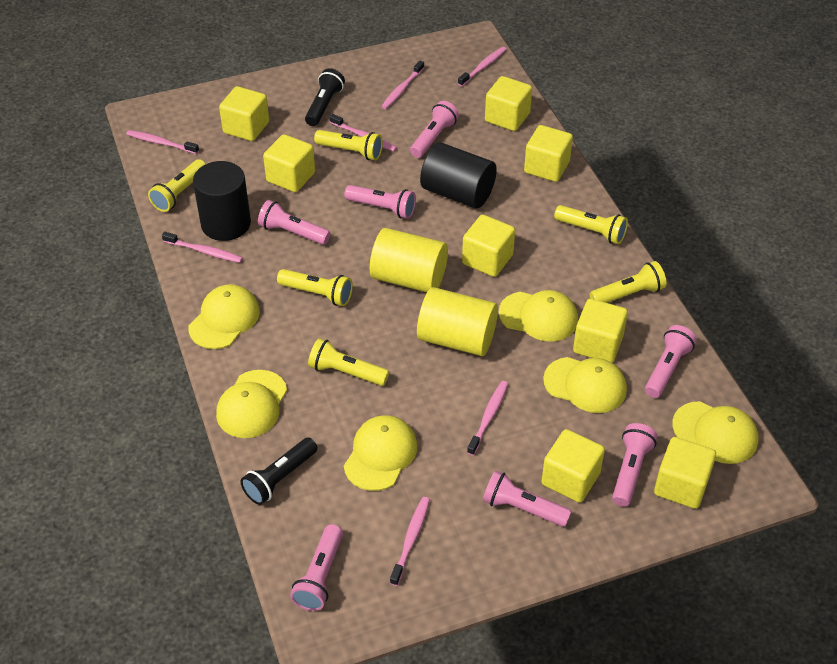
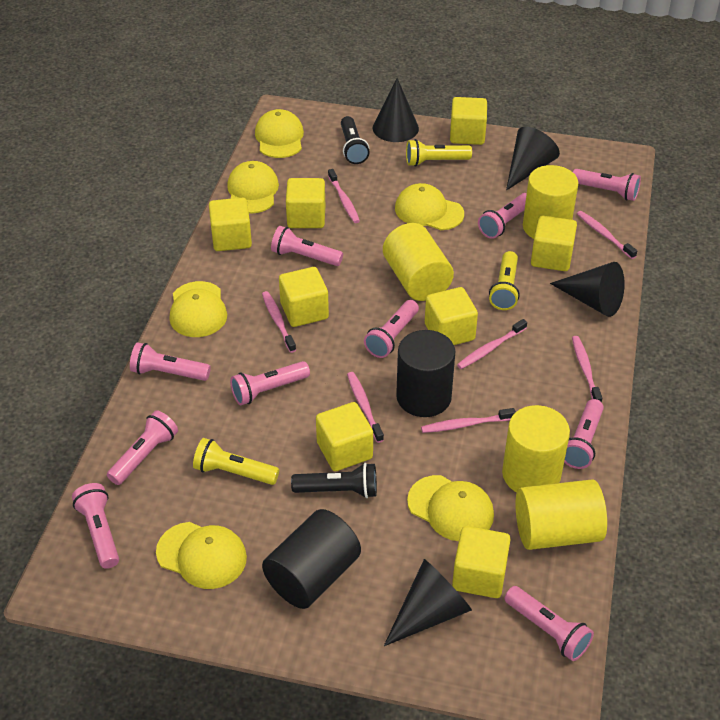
black cone: none = 0 -> [373,78,419,142] [384,559,472,646] [506,127,560,191] [550,262,625,317] = 4
pink flashlight: [258,200,331,245] [290,524,343,611] [344,185,416,219] [410,101,459,158] [483,471,572,527] [612,423,657,506] [645,325,697,398] = 7 -> [72,483,119,569] [107,410,178,485] [130,342,211,381] [230,361,310,405] [271,226,343,266] [364,300,419,358] [478,193,527,239] [504,586,594,661] [564,399,604,469] [573,169,641,201] = 10
yellow cylinder: [370,228,448,292] [417,287,498,356] = 2 -> [383,223,454,301] [502,405,570,492] [516,480,607,550] [523,165,578,239] = 4
yellow flashlight: [148,159,206,212] [277,269,353,306] [308,338,389,386] [314,130,383,160] [554,205,628,244] [590,261,666,303] = 6 -> [193,438,279,485] [406,139,472,167] [489,251,520,310] = 3

